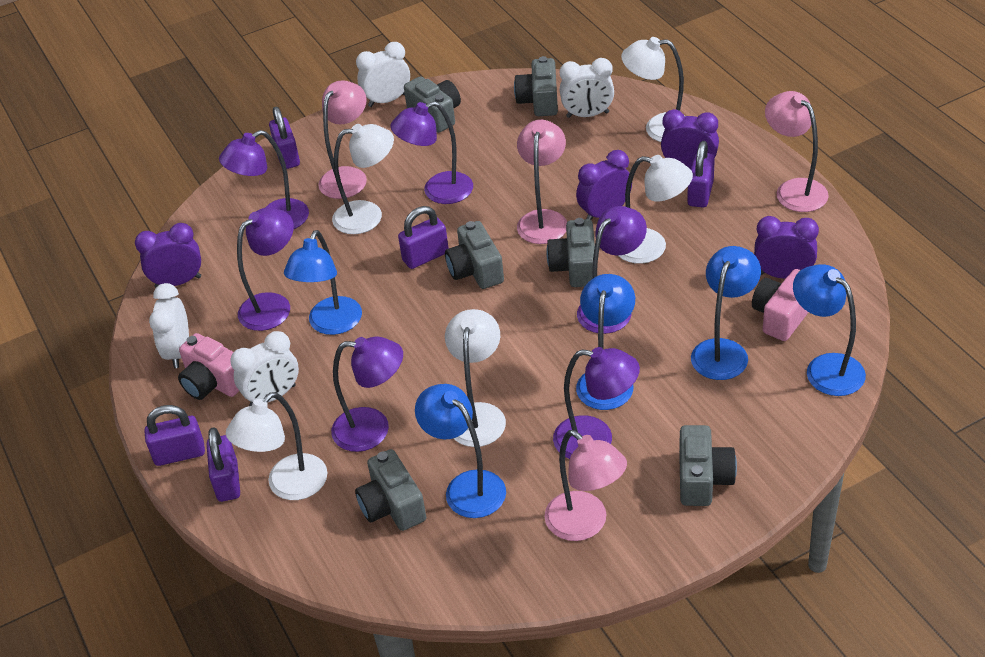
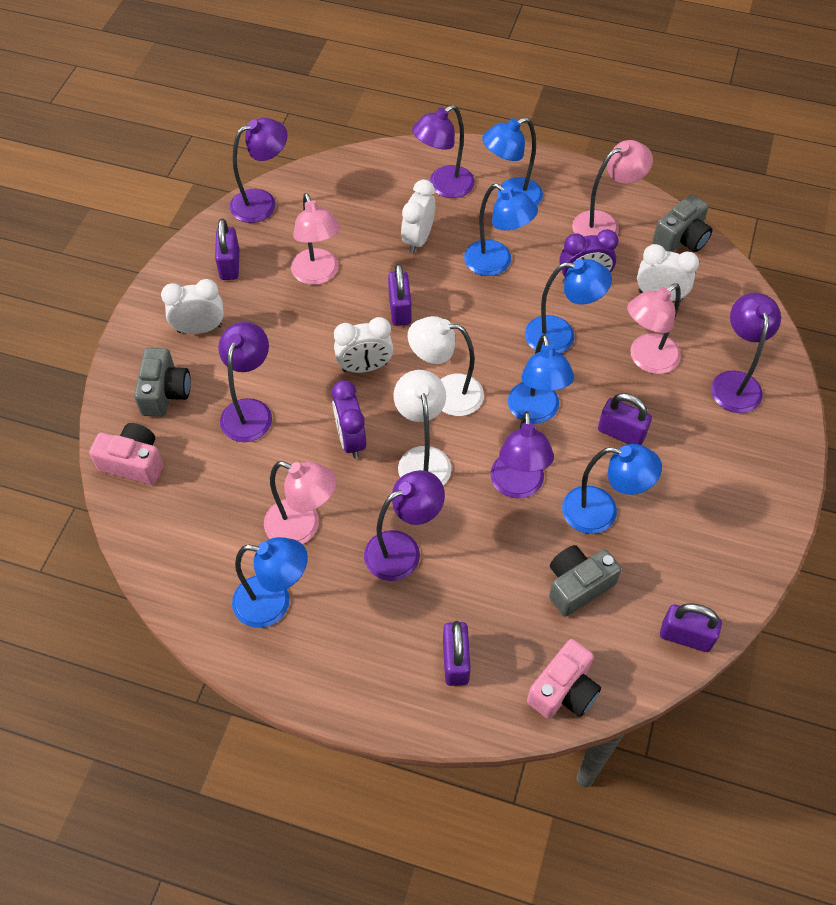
blue lamp: [284,230,362,335] [415,384,506,518] [576,274,635,410] [691,246,761,380] [793,264,866,396] = 5 -> [232,537,308,628] [464,184,538,276] [482,117,543,205] [508,334,574,424] [525,259,612,354] [562,444,662,534] = 6
grey camera: [355,449,426,531] [404,76,461,133] [445,221,504,289] [514,56,558,116] [546,218,595,287] [679,425,737,506] = 6 -> [134,348,191,417] [549,545,622,617] [653,194,712,252] = 3
purple clock: [135,223,201,288] [576,150,632,220] [661,109,719,169] [754,216,819,279] = 4 -> [332,380,367,459] [559,229,618,283] = 2
white lamp: [226,392,327,500] [332,124,394,234] [445,309,506,447] [618,155,693,264] [621,37,685,142] = 5 -> [394,370,451,485] [408,316,484,416] = 2

